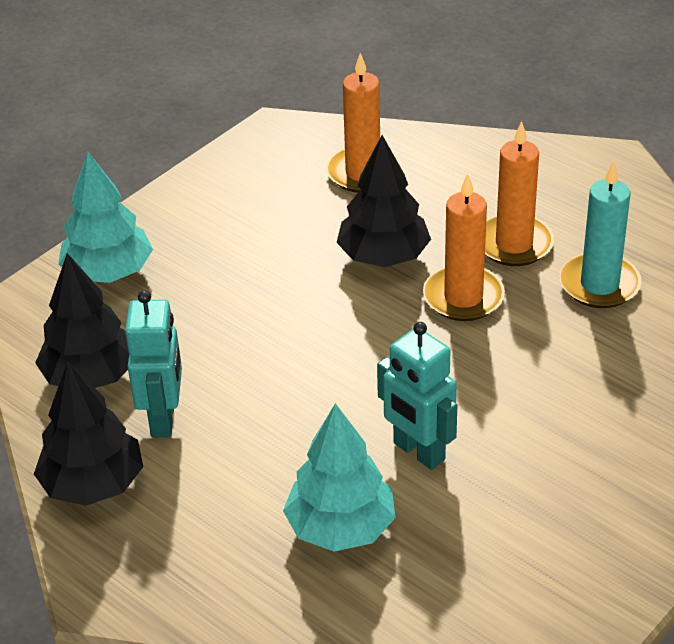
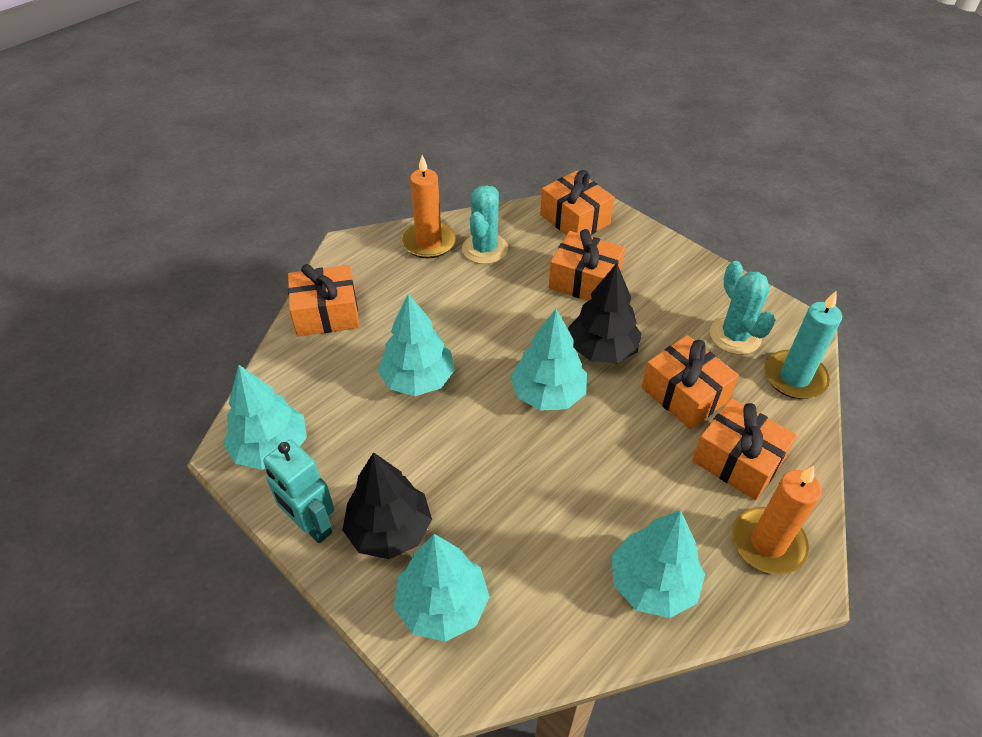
black tree: [34,361,143,506] [35,253,129,388] [336,135,431,267] = 3 -> [342,452,432,559] [568,263,642,363] = 2
orange candle: [326,53,400,193] [423,173,505,321] [485,121,554,266] = 3 -> [402,155,456,258] [732,466,822,575] = 2
orange gift: none = 0 -> [288,264,359,336] [540,170,614,235] [549,229,625,301] [642,335,739,429] [692,398,797,500] = 5
turquoise cactus: none = 0 -> [462,185,508,264] [710,261,776,355] = 2
turquoise robot: [125,290,182,437] [377,322,457,470] = 2 -> [263,440,334,543] = 1
turquoise tree: [58,152,153,283] [283,403,396,552] = 2 -> [223,365,307,470] [378,294,455,396] [394,534,490,642] [510,309,587,411] [612,510,705,618] = 5

